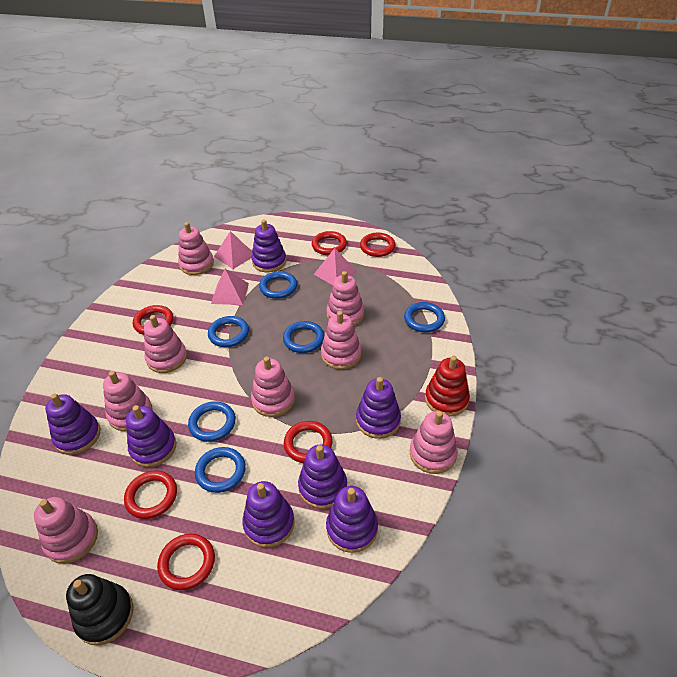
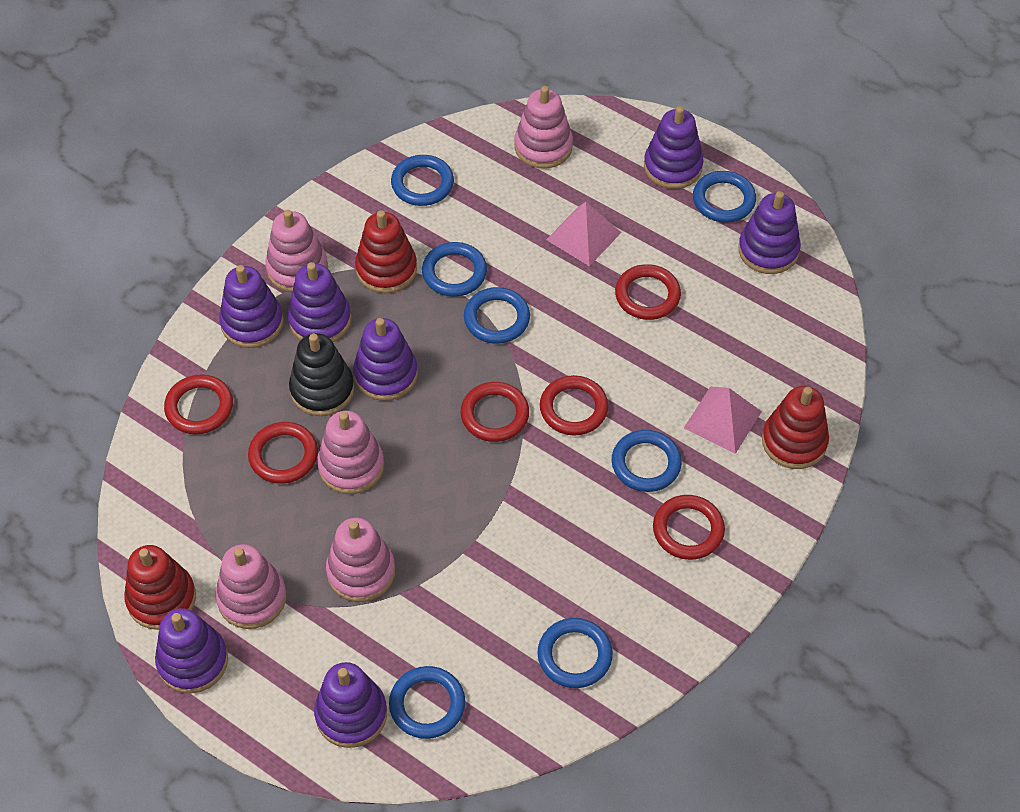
blue ring: [188,401,236,442] [195,447,246,493] [208,316,249,347] [259,271,297,299] [283,321,324,353] [404,302,445,332] = 6 -> [389,666,465,739] [391,155,454,206] [422,242,487,297] [464,287,530,344] [538,618,613,688] [612,430,682,492] [693,171,756,223] = 7
pink pyramid: [211,269,249,305] [214,231,252,269] [314,248,357,285] = 3 -> [546,202,622,266] [684,386,762,454] = 2
pink stacking toy: [34,497,98,564] [103,371,153,431] [144,315,187,373] [178,222,214,275] [251,357,295,417] [321,311,361,370] [326,271,364,326] [410,411,458,474] = 8 -> [215,544,286,629] [265,210,328,292] [317,411,384,494] [326,518,395,602] [514,86,573,169] = 5
red stacking toy: [425,356,470,417] = 1 -> [124,545,196,630] [355,210,417,293] [762,386,829,469] = 3

